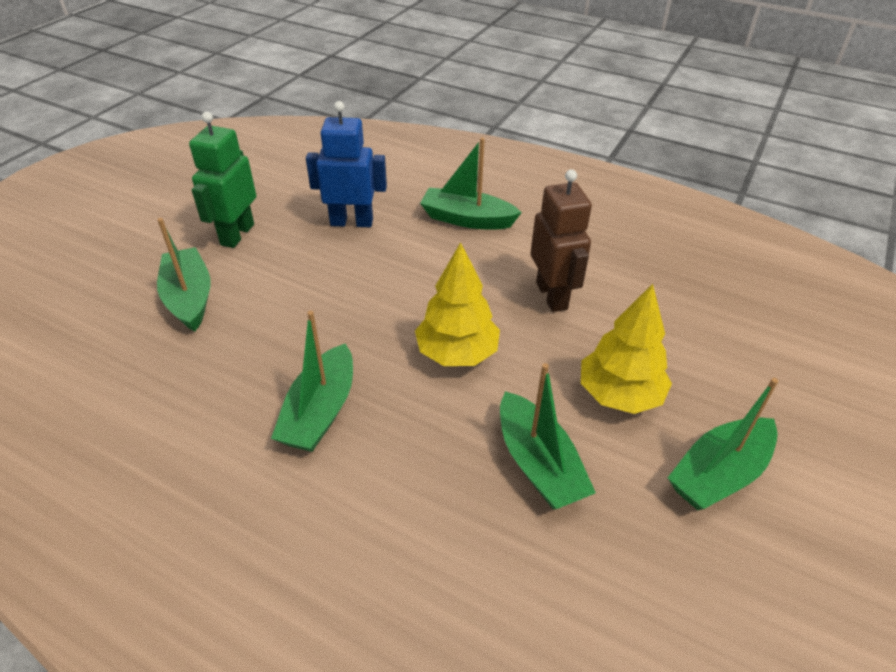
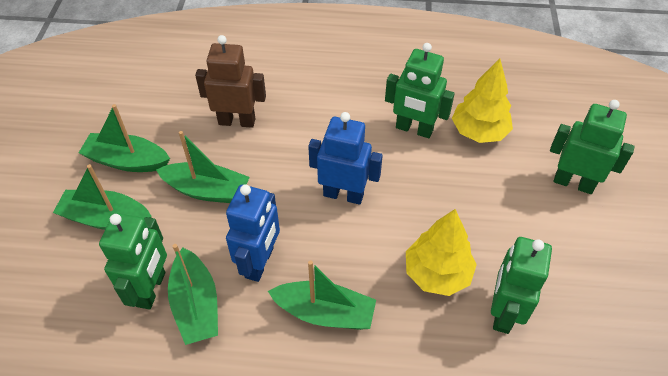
blue robot: [306,101,387,227] = 1 -> [226,184,280,282] [308,112,383,205] = 2
green robot: [189,112,256,248] = 1 -> [99,213,167,310] [385,43,455,138] [491,237,552,334] [550,100,635,194] = 4

